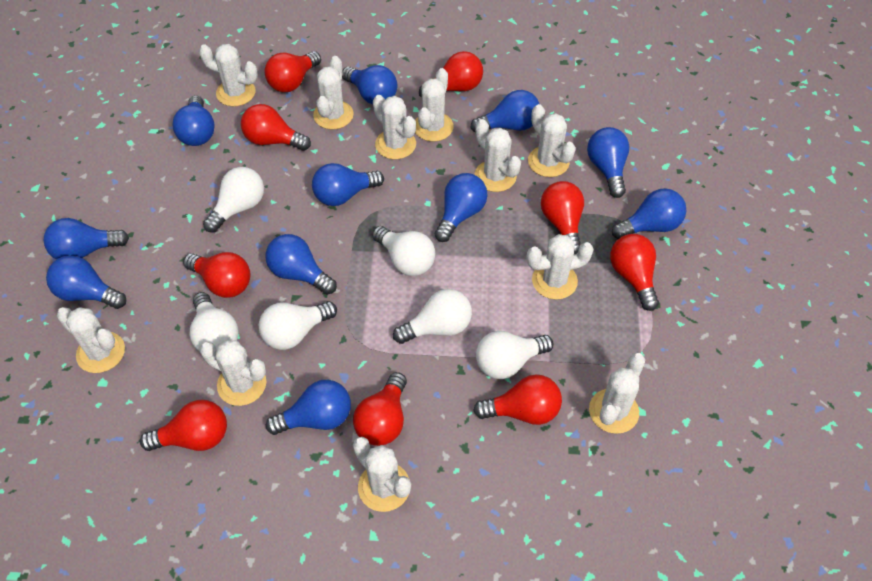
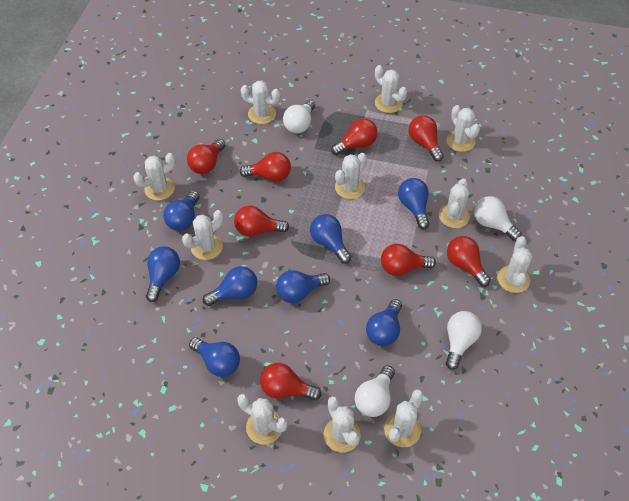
blue light bulb: [44,218,129,259] [46,255,126,309] [173,95,215,146] [266,234,337,295] [266,380,351,435] [312,163,384,206] [342,65,397,104] [434,173,487,242] [471,90,539,132] [587,127,629,198] [612,188,686,239] = 11 -> [146,247,180,302] [163,191,200,231] [189,337,240,377] [203,266,257,306] [276,270,330,303] [310,214,351,264] [366,299,402,346] [398,178,429,229] = 8
red light bulb: [140,400,227,451] [183,252,250,298] [241,104,311,151] [264,51,321,92] [353,372,407,446] [419,51,483,98] [473,374,562,425] [541,181,584,254] [610,234,659,311] = 9 -> [187,139,225,174] [234,205,289,237] [240,152,291,182] [260,363,321,401] [331,118,378,155] [381,244,436,276] [409,115,444,162] [447,236,491,287] = 8
white light bulb: [190,292,238,352] [203,167,264,232] [259,301,337,350] [372,226,435,276] [393,289,472,344] [476,331,553,379] = 6 -> [283,100,315,133] [355,365,395,417] [446,311,482,370] [474,196,521,241] = 4

